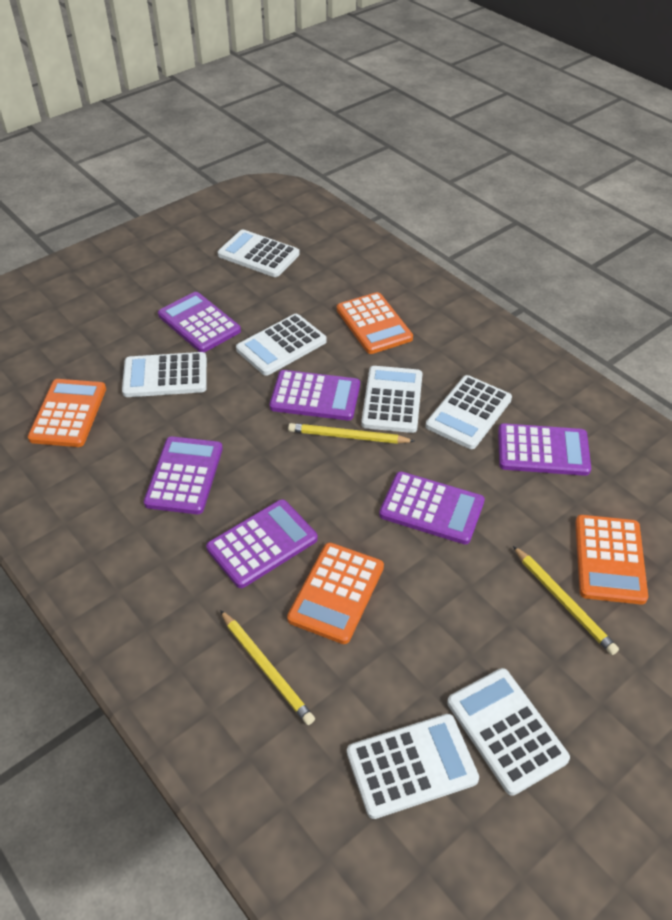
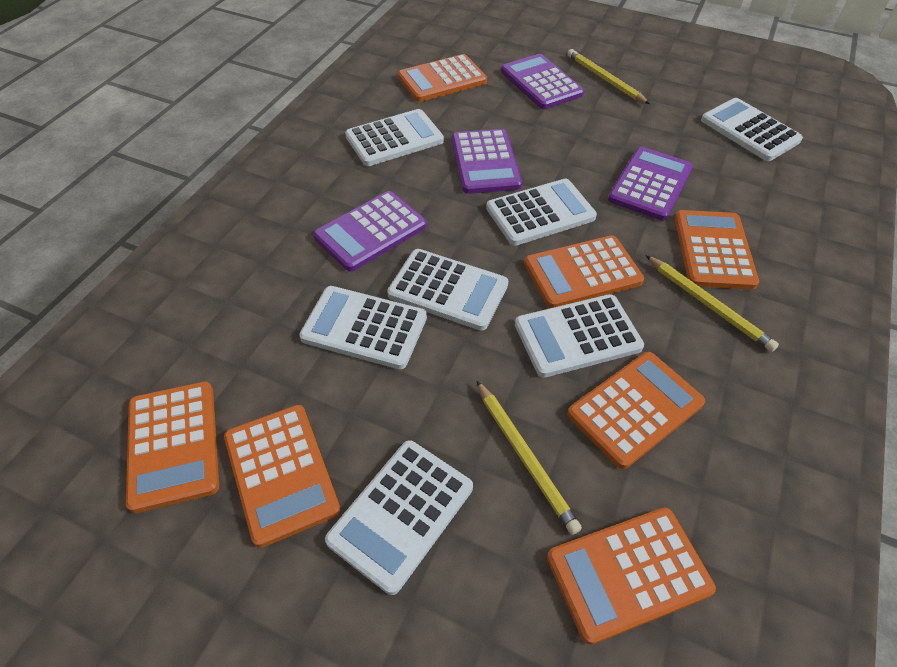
orange calculator: [28,379,106,447] [287,543,384,644] [337,292,413,354] [575,515,648,605] = 4 -> [126,382,219,513] [224,405,341,548] [398,54,487,102] [524,235,644,308] [547,508,716,645] [567,352,705,469] [675,210,759,290] = 7
purple calculator: [144,436,223,514] [158,292,241,352] [206,499,318,588] [270,370,360,420] [379,472,485,545] [498,423,591,476] = 6 -> [313,191,427,271] [452,129,522,194] [501,54,584,109] [608,147,693,221] = 4

